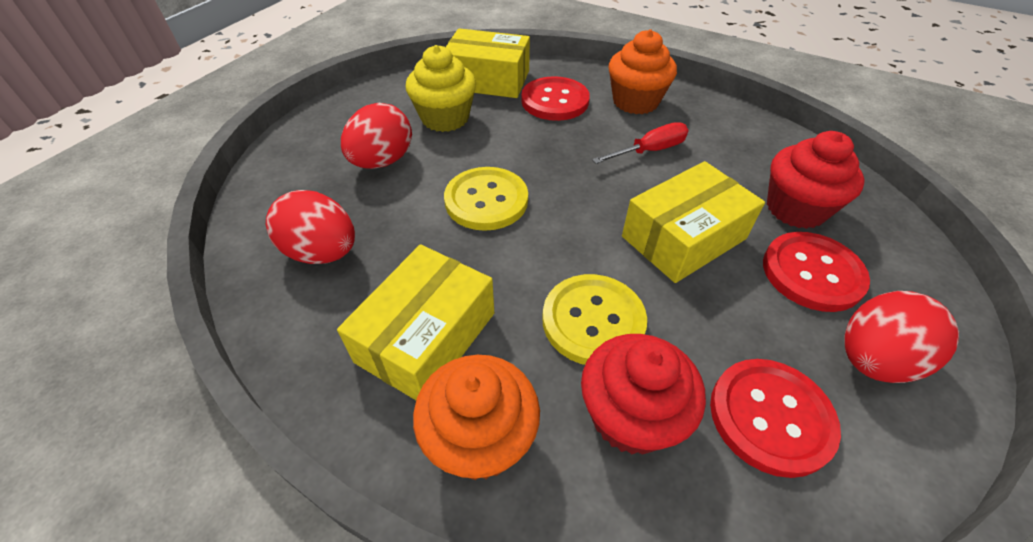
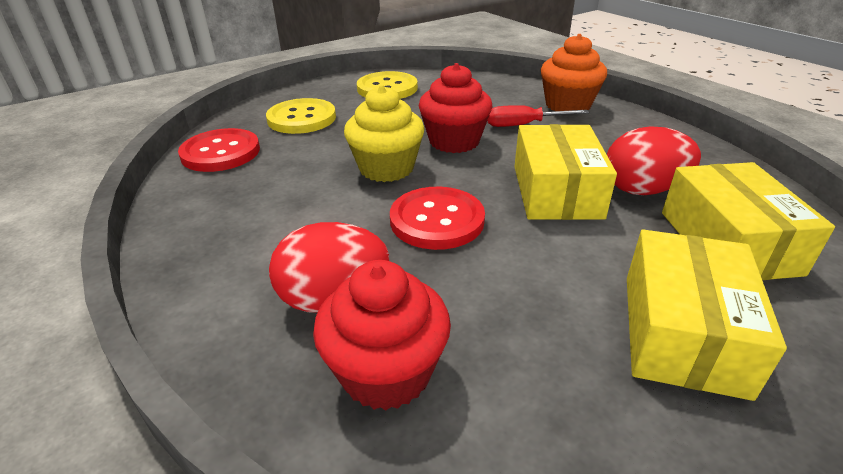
orange cupcake: [413,355,540,480] [608,29,677,114] = 2 -> [541,34,607,111] = 1
red button: [521,76,590,121] [710,359,841,478] [763,232,870,312] = 3 -> [178,128,260,172] [390,187,485,250] = 2
red egg: [266,190,355,264] [341,103,412,169] [844,291,959,383] = 3 -> [269,222,389,313] [607,127,701,195] = 2

